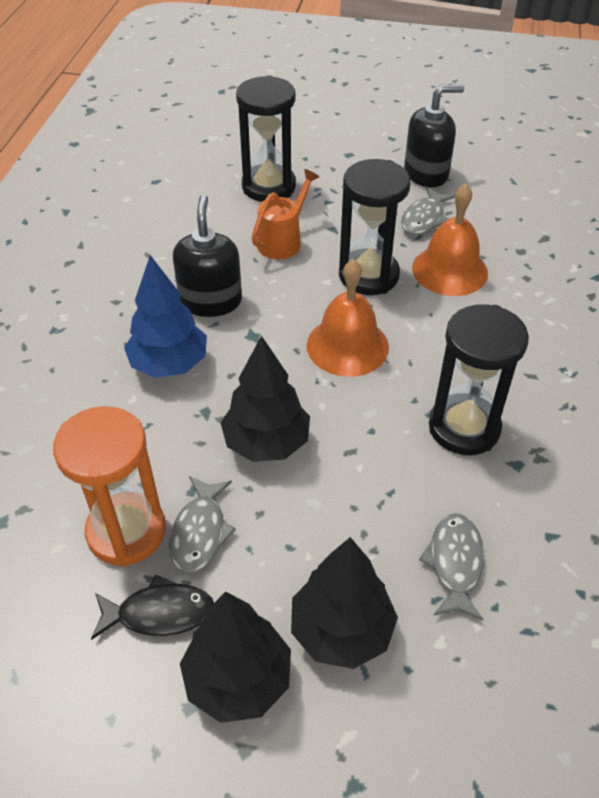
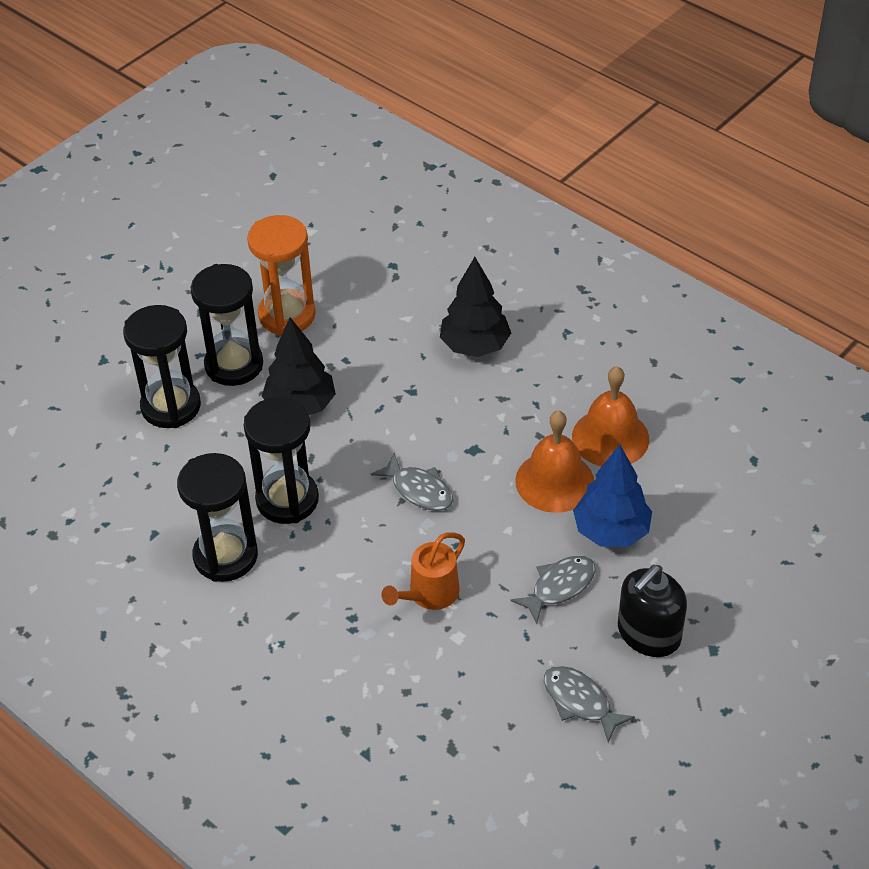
black fish: [91,574,214,640] = 1 -> none = 0
black hourglass: [236,75,296,202] [339,159,411,295] [429,304,529,455] = 3 -> [123,305,201,428] [177,453,258,582] [191,264,263,386] [243,397,319,524] = 4
black soap dispenser: [173,195,242,317] [404,85,464,187] = 2 -> [618,565,687,657] = 1
black tree: [180,592,291,723] [221,335,310,462] [291,537,398,669] = 3 -> [262,317,336,415] [440,257,511,357] = 2

